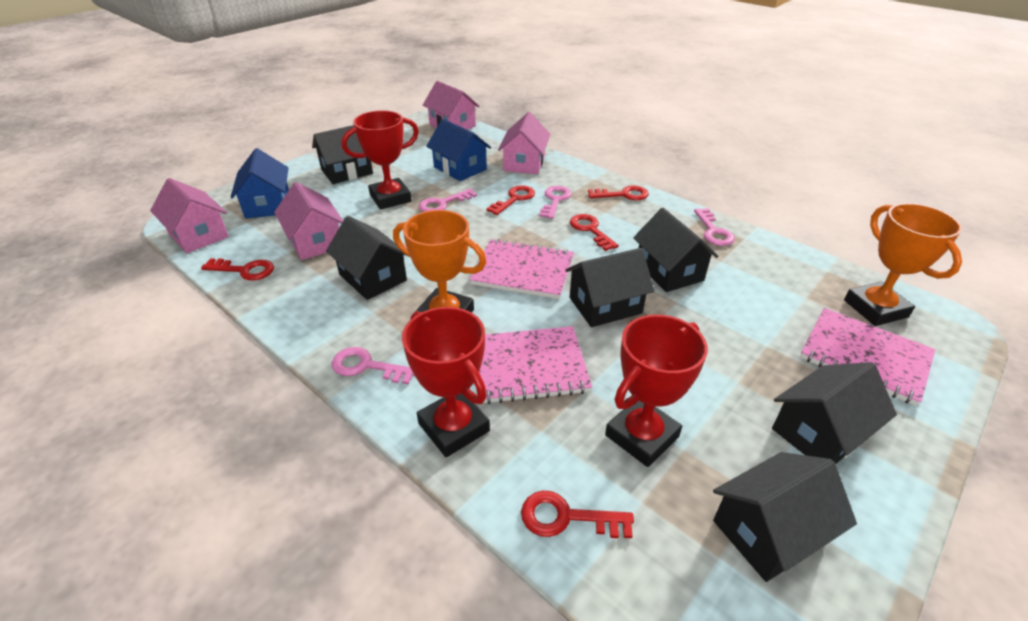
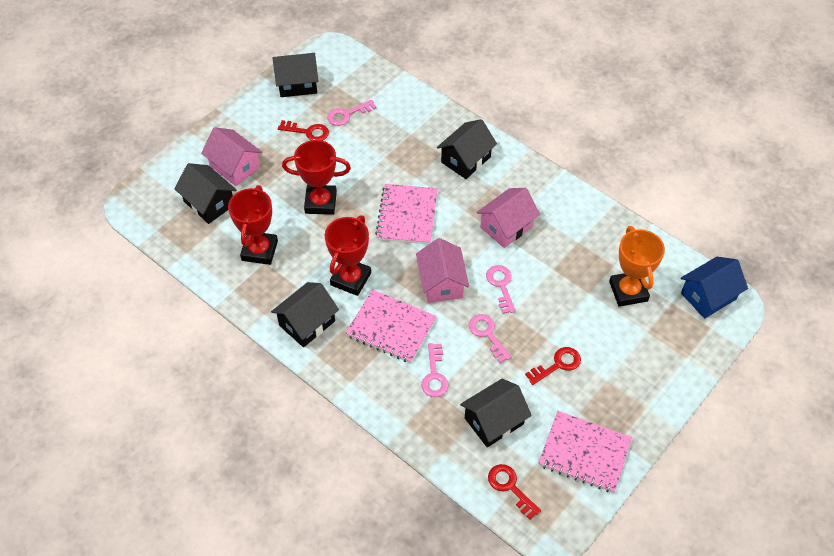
black house: [312,125,373,184] [326,216,409,300] [565,248,654,327] [633,208,719,292] [713,452,857,582] [772,362,897,464] = 6 -> [174,163,237,224] [271,282,339,347] [273,53,318,97] [437,119,497,179] [460,379,532,447] = 5
blue house: [230,148,289,219] [426,119,491,181] = 2 -> [681,257,748,319] = 1
orange trophy: [393,210,486,313] [844,203,962,326] = 2 -> [609,226,665,307] = 1
pink house: [150,178,229,253] [274,182,343,260] [423,81,479,130] [498,112,550,174] = 4 -> [201,127,262,186] [416,238,469,303] [476,188,540,248] = 3
red key: [201,258,274,281] [486,185,535,215] [521,491,634,538] [570,214,619,251] [588,185,649,200] = 5 -> [278,120,329,141] [488,464,541,520] [525,347,581,385] = 3

